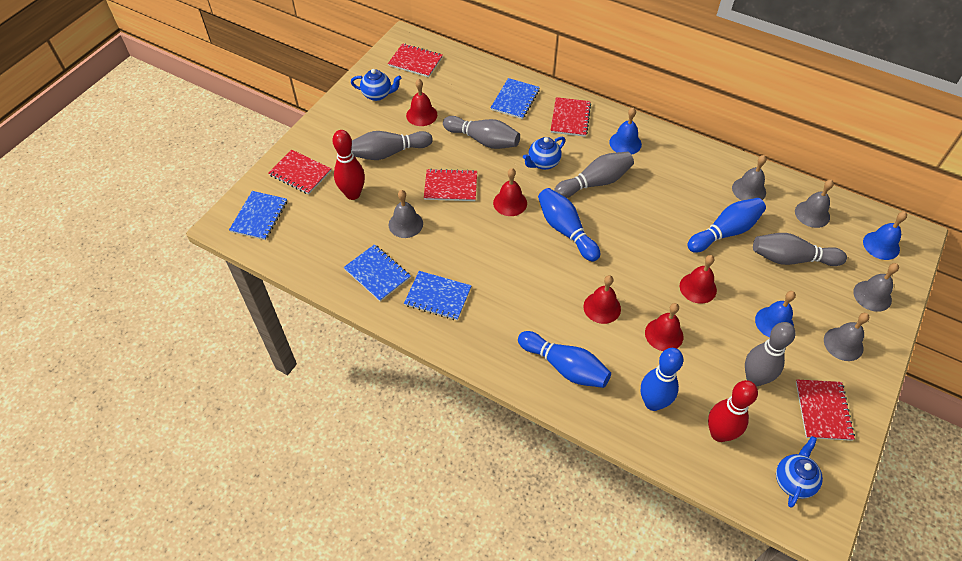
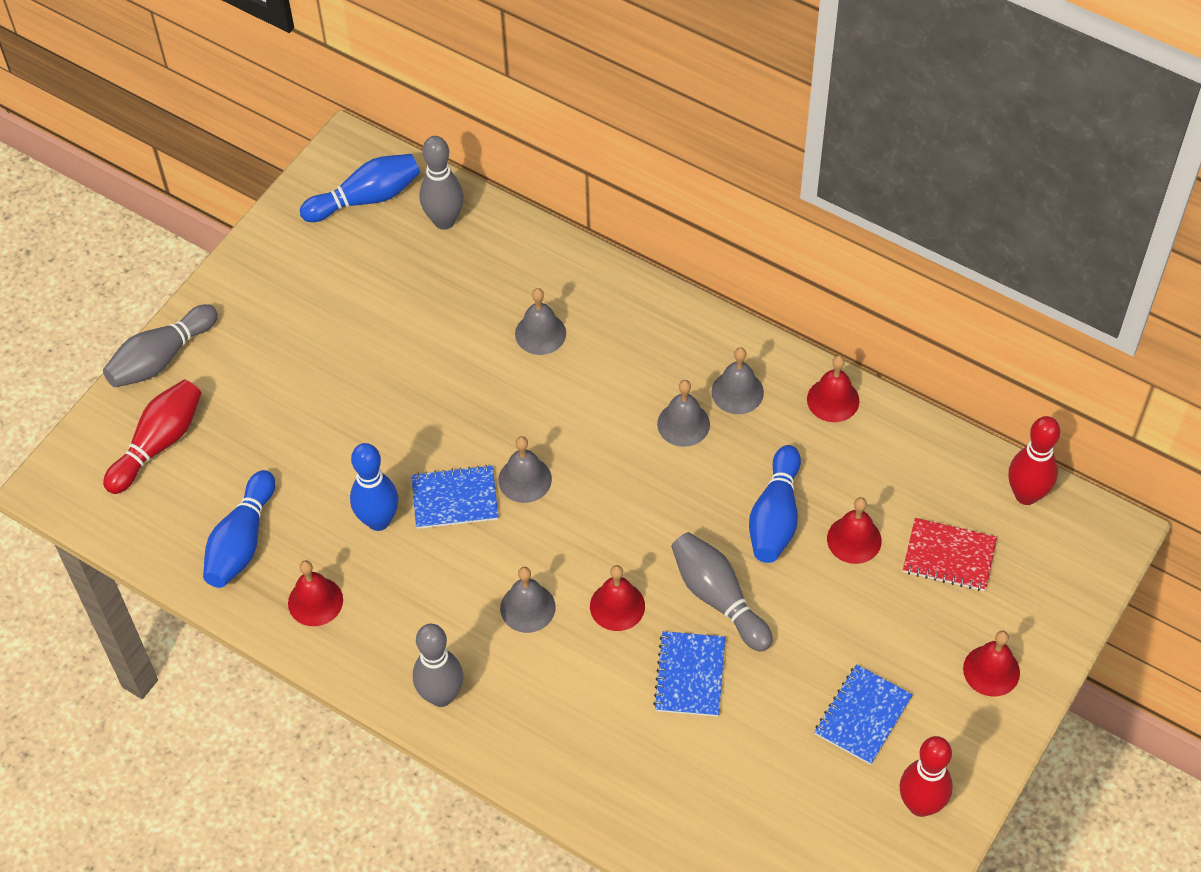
blue bell: [609,107,642,155] [755,291,796,337] [863,212,907,260] = 3 -> none = 0
blue notebook: [229,191,287,240] [344,244,411,301] [404,271,472,320] [490,78,540,119] = 4 -> [411,465,498,529] [653,631,725,717] [815,664,913,765] = 3
blue teapot: [351,69,402,101] [523,137,565,170] [776,436,823,508] = 3 -> none = 0
grey bowling pin: [351,131,433,160] [443,116,520,149] [554,152,634,198] [745,322,795,386] [753,233,847,266] = 5 -> [103,304,218,388] [413,624,463,707] [420,136,464,230] [671,532,773,652] = 4
red bowling pin: [333,130,365,200] [708,380,758,442] = 2 -> [103,379,201,494] [900,736,953,817] [1008,416,1060,505] = 3
red notebook: [268,150,331,194] [388,43,443,77] [424,169,477,201] [550,97,591,137] [796,380,855,441] = 5 -> [903,518,997,591] = 1

